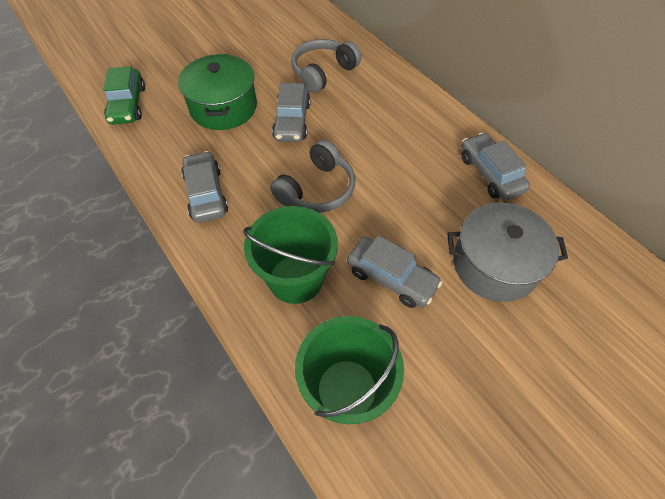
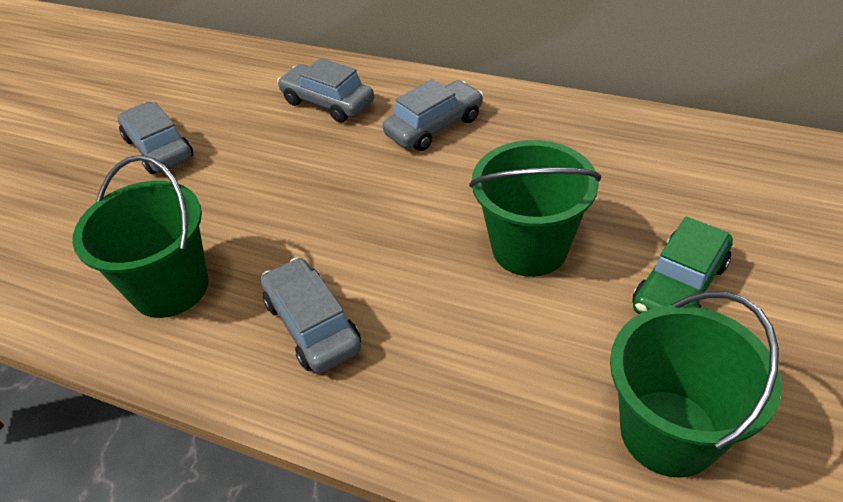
green bucket: [243,206,338,304] [295,316,404,424] = 2 -> [72,155,209,318] [469,140,601,277] [610,291,782,478] = 3
green pot: [178,54,257,130] = 1 -> none = 0
grey headphones: [270,140,355,212] [291,39,361,93] = 2 -> none = 0
grey pot: [447,202,568,302] = 1 -> none = 0

